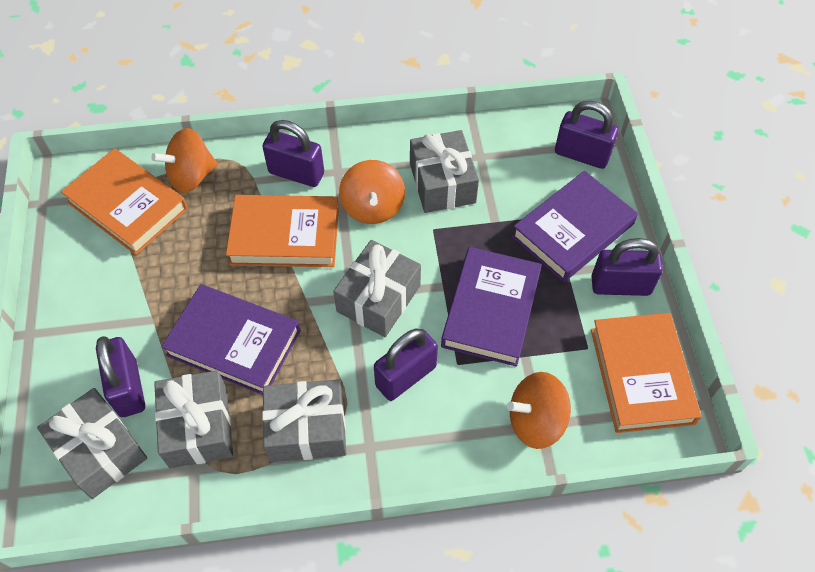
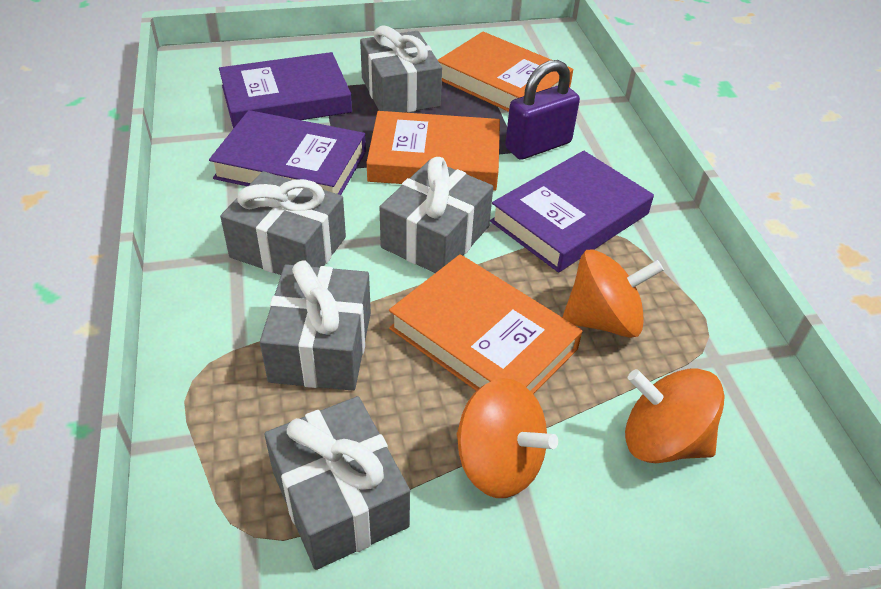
purple padlock: [96,336,145,417] [262,120,324,187] [374,328,438,401] [555,100,619,169] [591,238,663,296] = 5 -> [505,60,580,160] = 1

